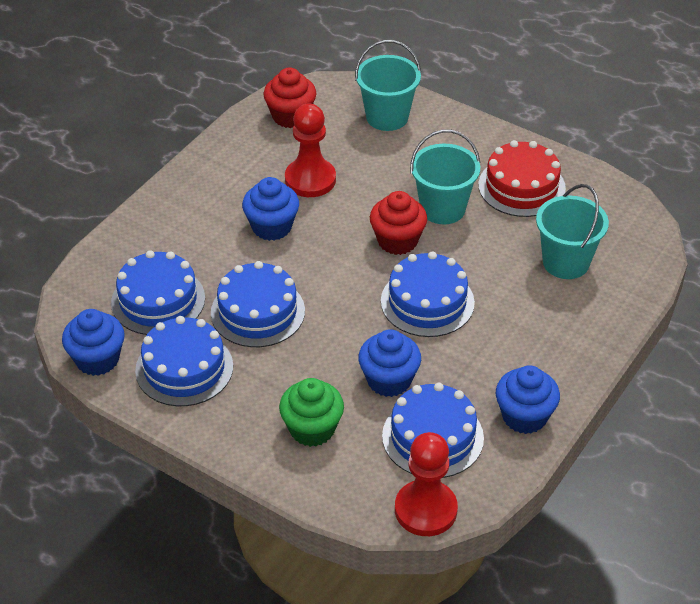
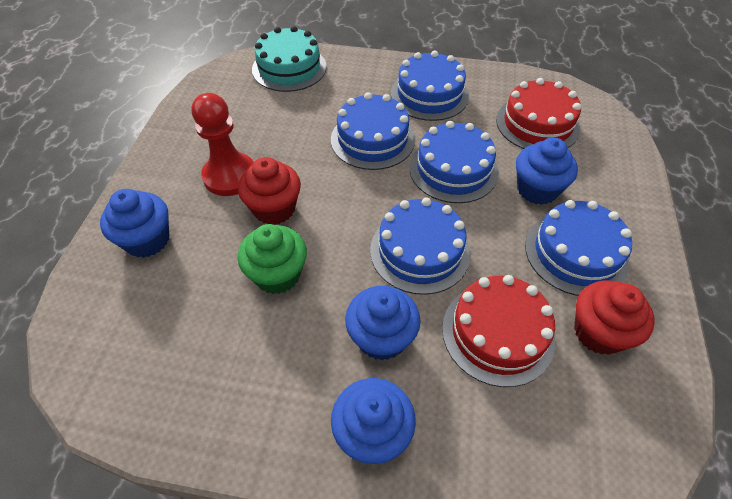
red cake: [478,140,566,217] = 1 -> [442,275,555,387] [496,78,581,149] = 2
red pawn: [285,103,336,197] [395,432,458,536] = 2 -> [192,93,254,196] = 1
turquoise bucket: [355,40,421,131] [410,130,480,225] [536,184,609,279] = 3 -> none = 0
turquoise cake: none = 0 -> [252,26,327,92] = 1

